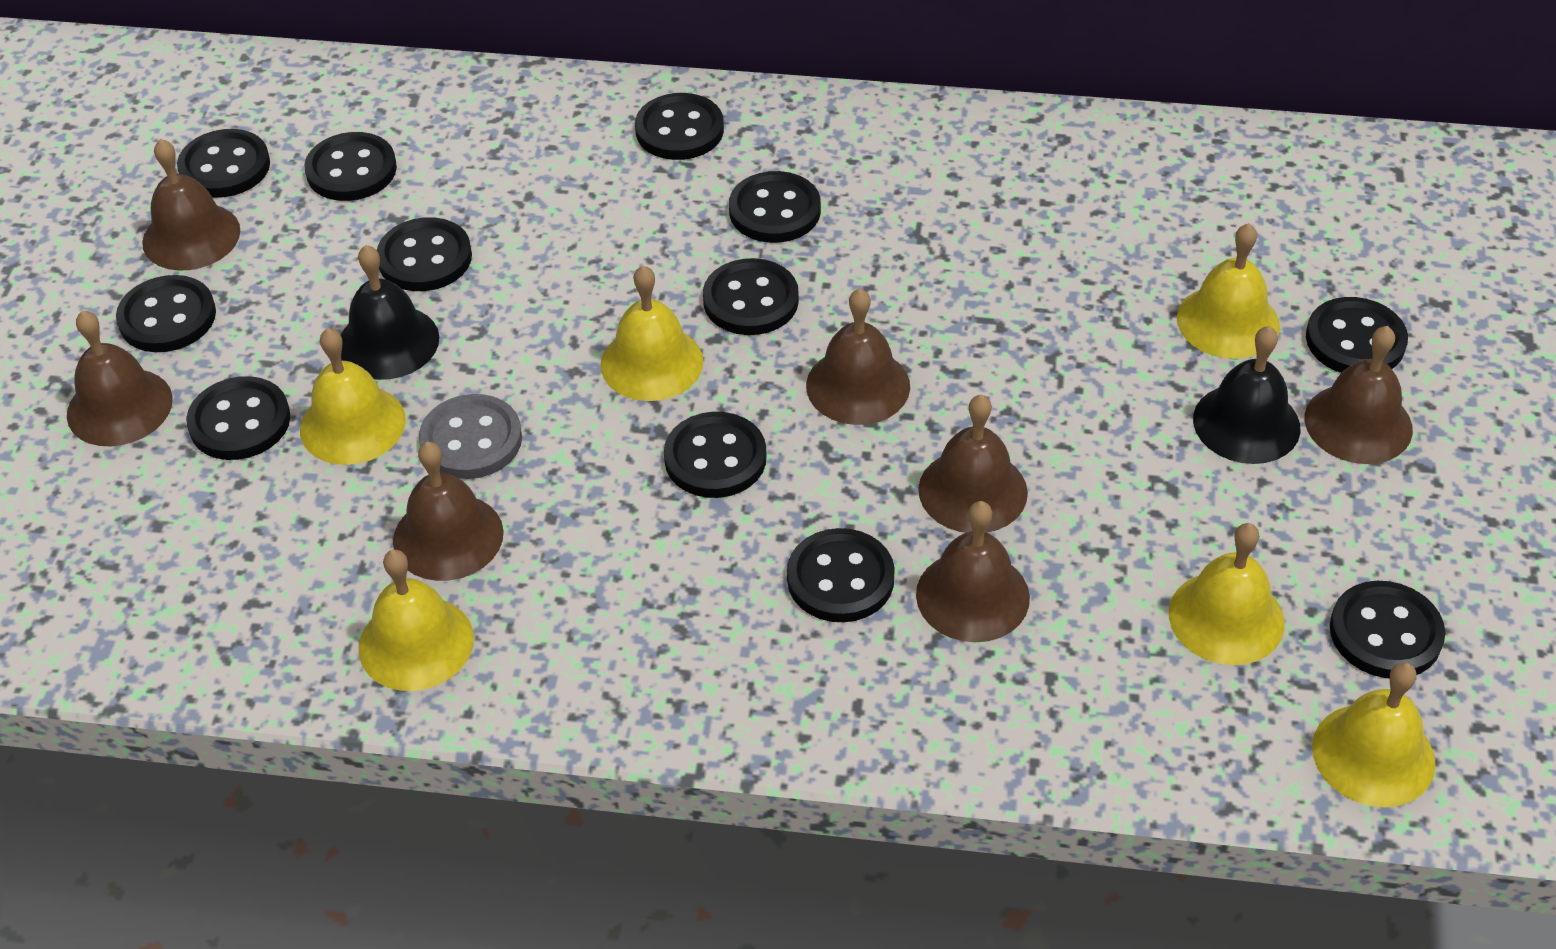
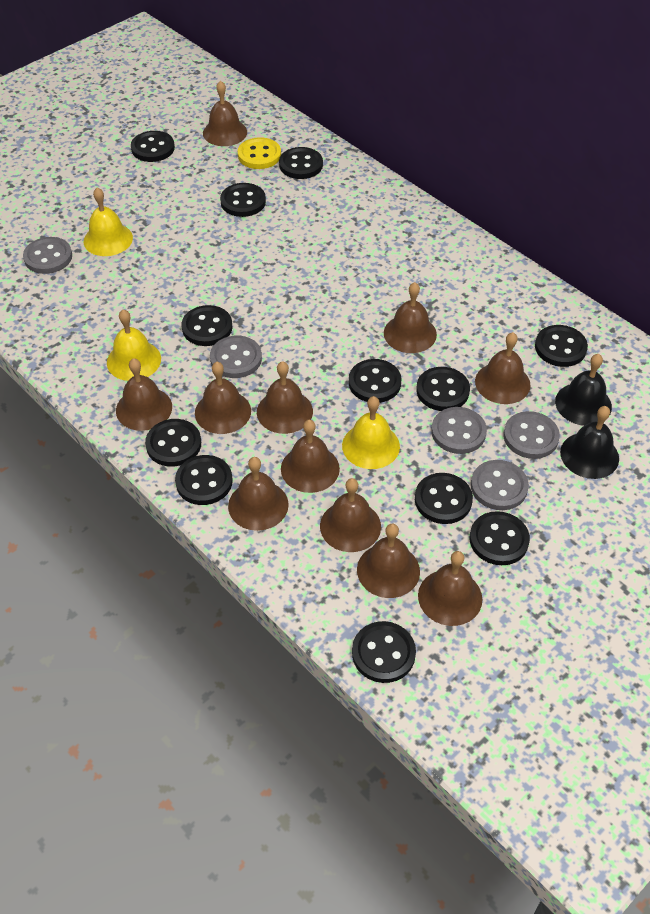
brown bell: [67,310,173,446] [142,139,240,271] [393,442,504,581] [806,288,910,425] [916,501,1030,642] [918,394,1028,533] [1305,326,1413,464] = 7 -> [116,358,172,431] [195,362,251,434] [203,80,247,146] [228,457,289,531] [257,361,313,434] [281,420,340,493] [320,478,381,552] [357,523,420,598] [384,282,437,353] [418,551,482,626] [475,332,531,404] = 11
grey button: [419,394,522,479] = 1 -> [23,237,72,274] [210,336,262,378] [431,407,487,454] [471,460,529,510] [503,411,560,459] = 5
yellow bell: [300,328,406,465] [358,549,474,691] [601,265,703,401] [1169,523,1285,665] [1177,223,1280,359] [1312,662,1436,807] = 6 -> [83,187,133,256] [107,310,161,381] [342,396,400,469] = 3
yellow button: none = 0 -> [238,137,281,169] = 1

